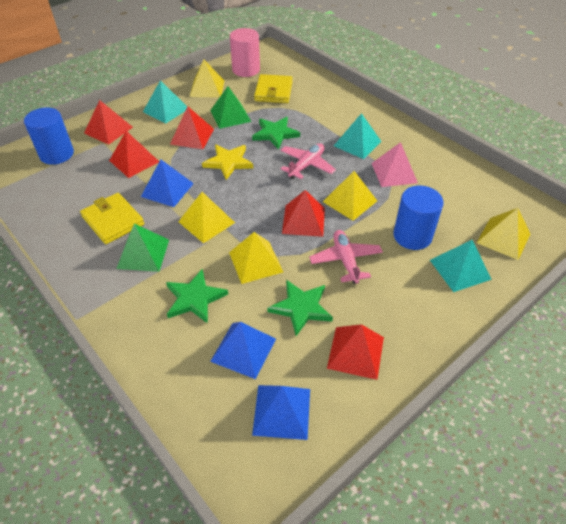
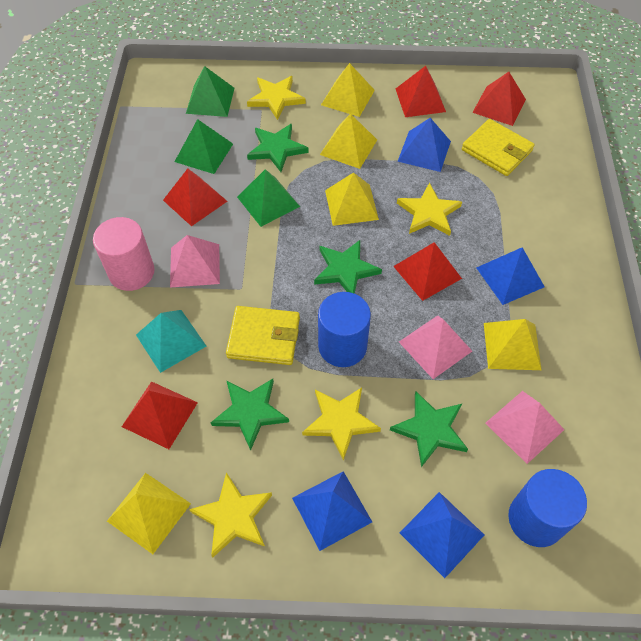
blue pyramid: [141,160,194,207] [210,322,276,379] [252,385,310,440] = 3 -> [292,471,372,551] [397,118,451,172] [399,492,484,578] [476,247,545,305] = 4
green pyramid: [116,224,169,272] [210,86,251,129] = 2 -> [175,119,233,174] [186,66,234,117] [237,169,300,227] = 3
green star: [166,269,228,324] [252,117,300,149] [267,280,333,336] = 3 -> [211,379,289,451] [247,124,309,172] [314,240,382,294] [390,391,468,467] = 4
pink plane: [280,143,336,179] [309,230,383,284] = 2 -> none = 0
pink pyramid: [372,142,418,187] = 1 -> [170,235,220,287] [399,315,472,379] [485,391,564,464] = 3
turquoise pyramid: [143,80,187,124] [334,113,382,159] [430,240,492,292] = 3 -> [136,310,206,373] = 1
yellow star: [202,145,253,180] = 1 -> [189,472,272,558] [247,76,306,120] [302,387,381,461] [397,182,462,236] = 4

